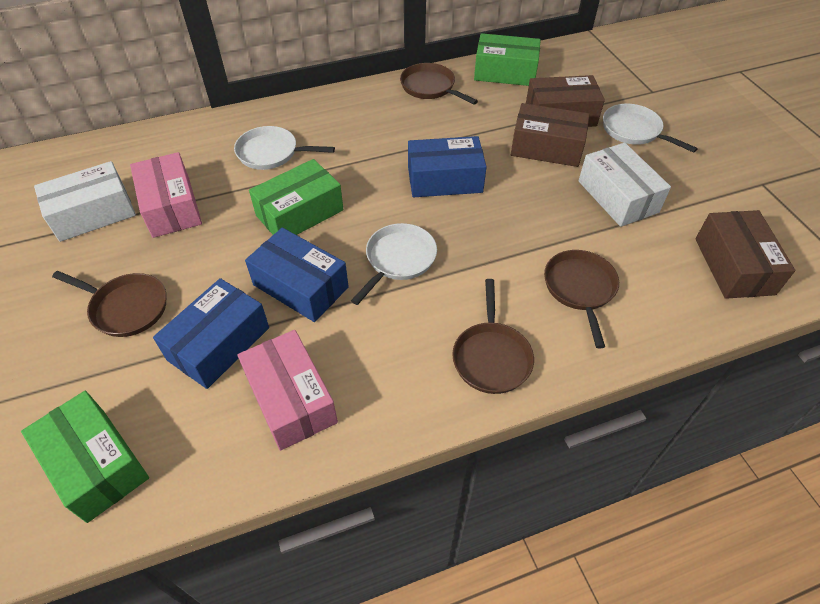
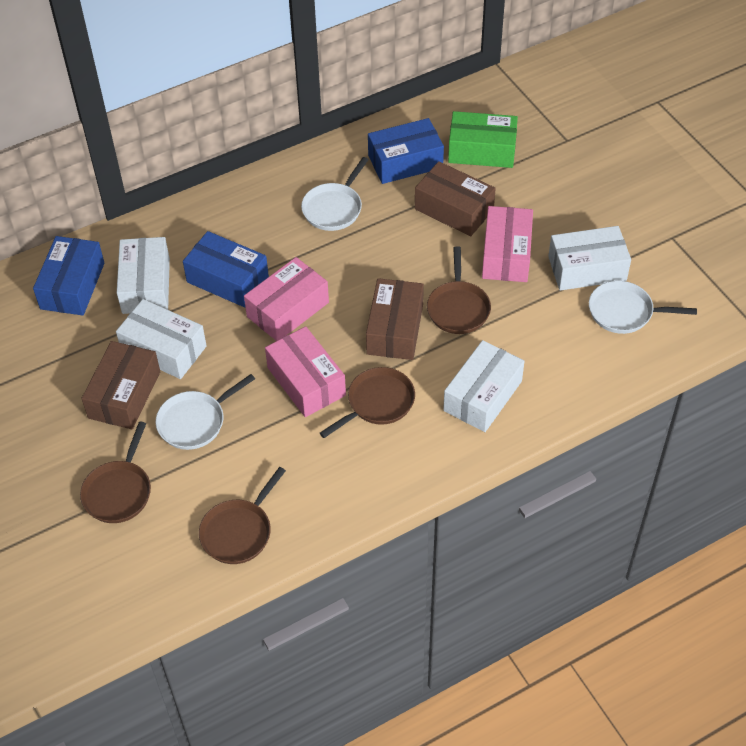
green box: [21,391,149,523] [249,159,344,235] [474,33,541,86] = 3 -> [448,111,518,168] = 1
pink box: [130,152,202,238] [238,330,338,451] = 2 -> [244,257,329,341] [265,326,346,417] [482,206,533,282] = 3
white box: [34,161,136,242] [578,143,671,227] = 2 -> [116,299,207,379] [117,237,170,314] [443,340,525,432] [548,226,631,290] = 4

